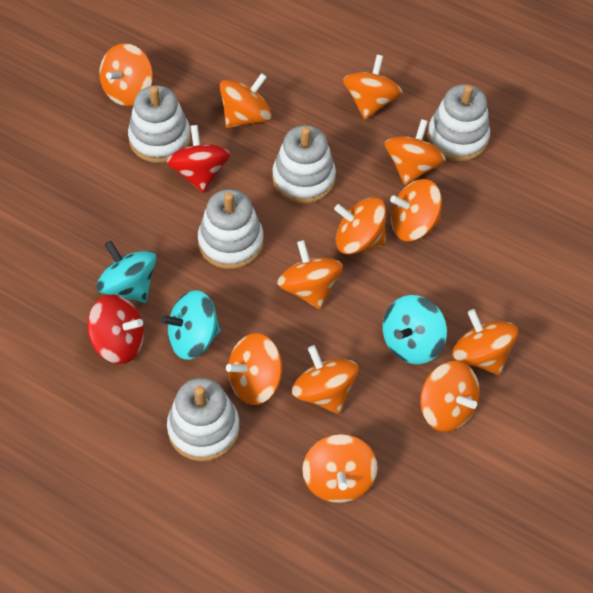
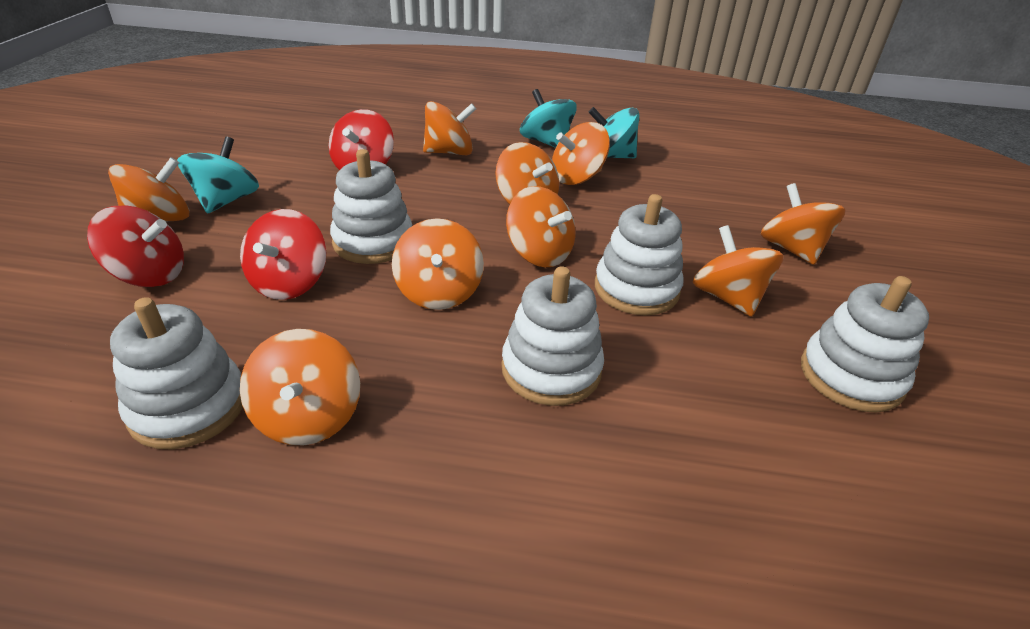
orange spinning top: [99,43,153,106] [220,73,272,128] [226,333,282,405] [277,240,343,309] [292,345,359,414] [302,434,378,503] [334,197,386,254] [343,55,403,119] [385,119,446,185] [390,179,442,241] [420,361,480,432] [452,309,518,375] = 12 -> [108,157,189,222] [240,329,360,445] [392,218,484,310] [423,101,476,155] [495,142,559,205] [506,186,576,267] [552,122,610,185] [693,225,784,317] [760,183,845,265] = 9
red spinning top: [87,295,144,364] [166,125,230,193] = 2 -> [87,206,184,287] [240,209,326,300] [329,109,394,170] = 3

